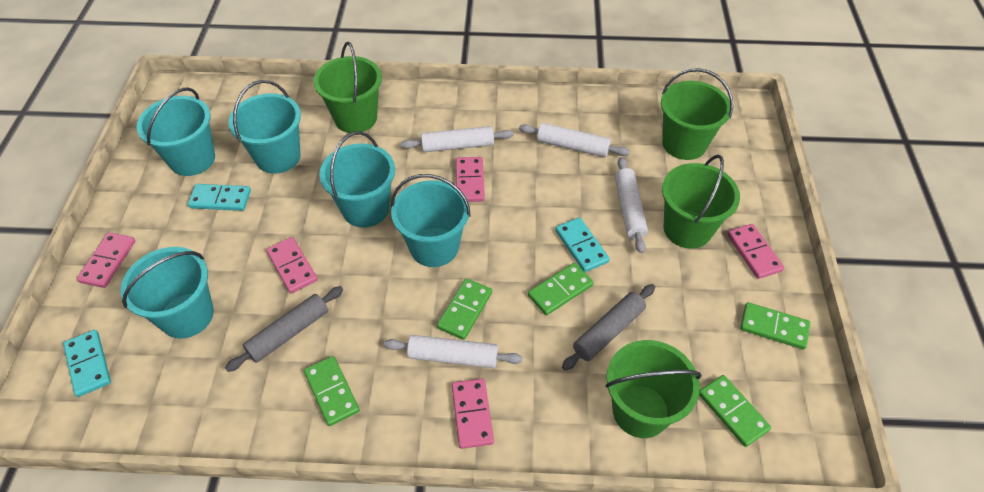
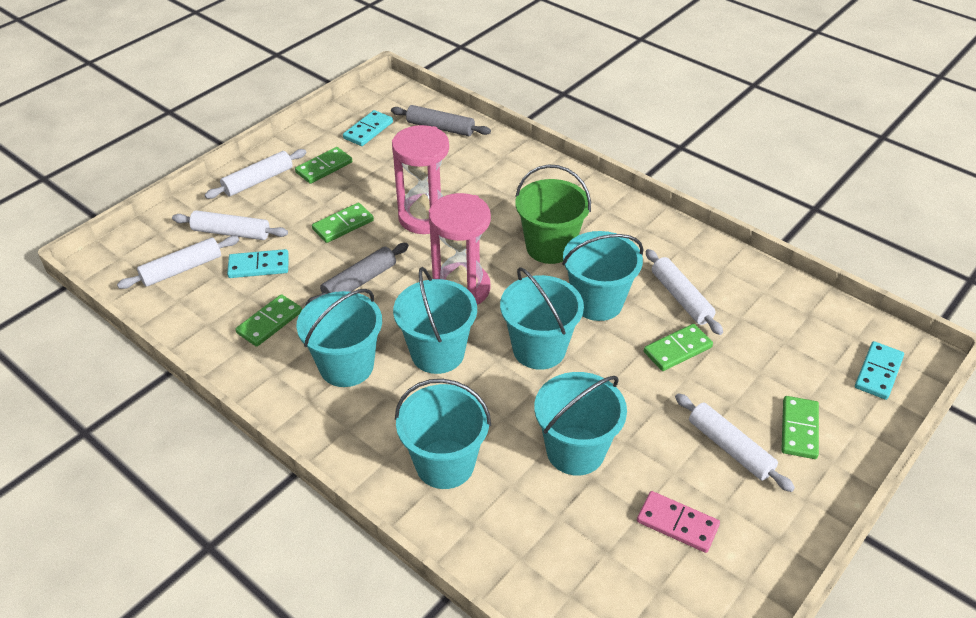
green bucket: [314,42,382,133] [605,340,702,438] [661,68,733,160] [662,155,740,249] = 4 -> [515,165,591,264] = 1
pink domino: [77,233,135,288] [266,237,318,293] [452,378,494,449] [456,157,485,202] [727,224,784,279] = 5 -> [637,491,720,553] = 1
pink hourglass: none = 0 -> [392,125,449,234] [429,193,491,305] = 2
turquoise bucket: [120,247,214,339] [137,87,215,176] [228,80,301,174] [319,132,395,228] [391,174,471,267] = 5 -> [296,289,382,387] [393,267,477,374] [395,379,491,489] [500,267,584,370] [534,372,627,476] [562,231,644,321] = 6
white rolling pin: [384,335,523,368] [401,126,514,152] [519,123,630,157] [615,157,648,253] = 4 -> [117,236,239,289] [172,210,288,240] [205,149,306,199] [646,249,723,335] [675,393,795,492] = 5

